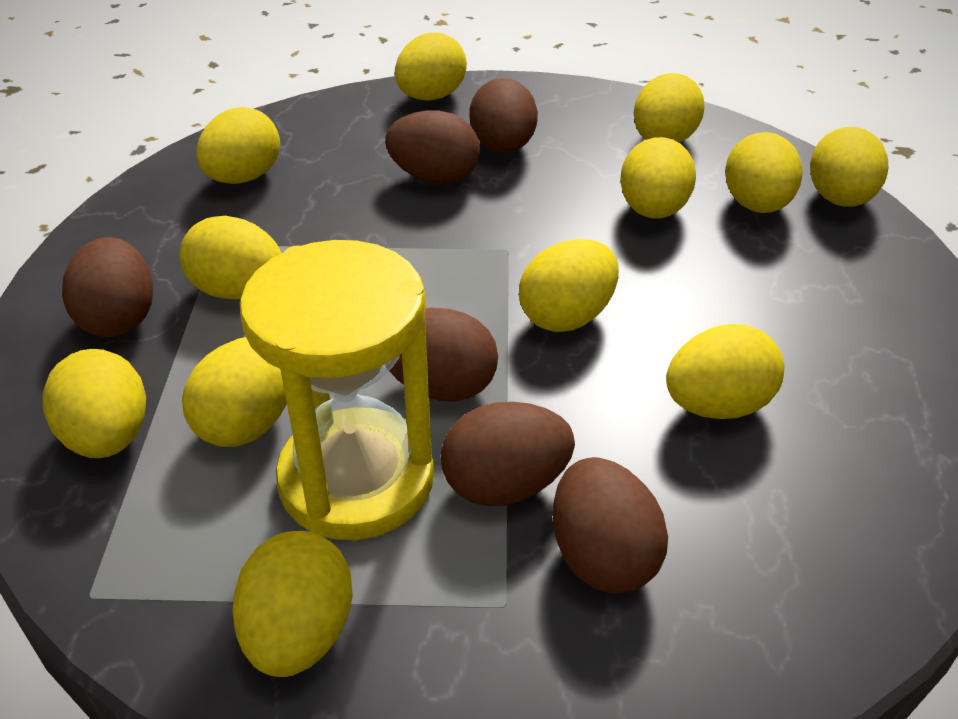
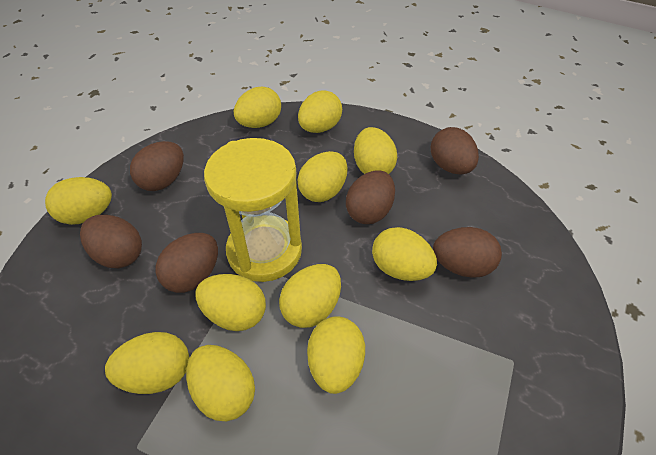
yellow egg: [43,349,146,458] [179,216,281,299] [182,337,287,447] [196,107,280,184] [232,531,353,677] [395,32,467,101] [519,239,619,332] [620,137,696,218] [634,73,705,143] [666,324,785,419] [725,132,803,213] [810,127,888,207] = 12 -> [45,177,112,225] [105,332,189,394] [186,345,255,421] [195,274,266,331] [234,87,281,128] [279,264,341,328] [297,151,348,202] [298,90,342,133] [307,316,365,394] [354,127,397,174] [372,227,437,281] = 11

